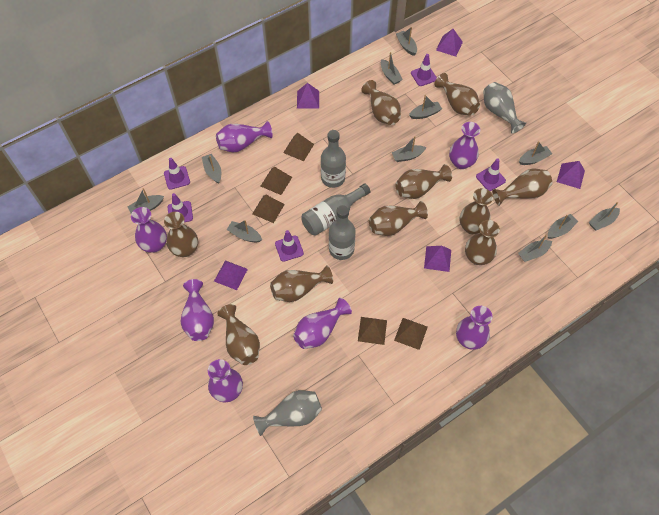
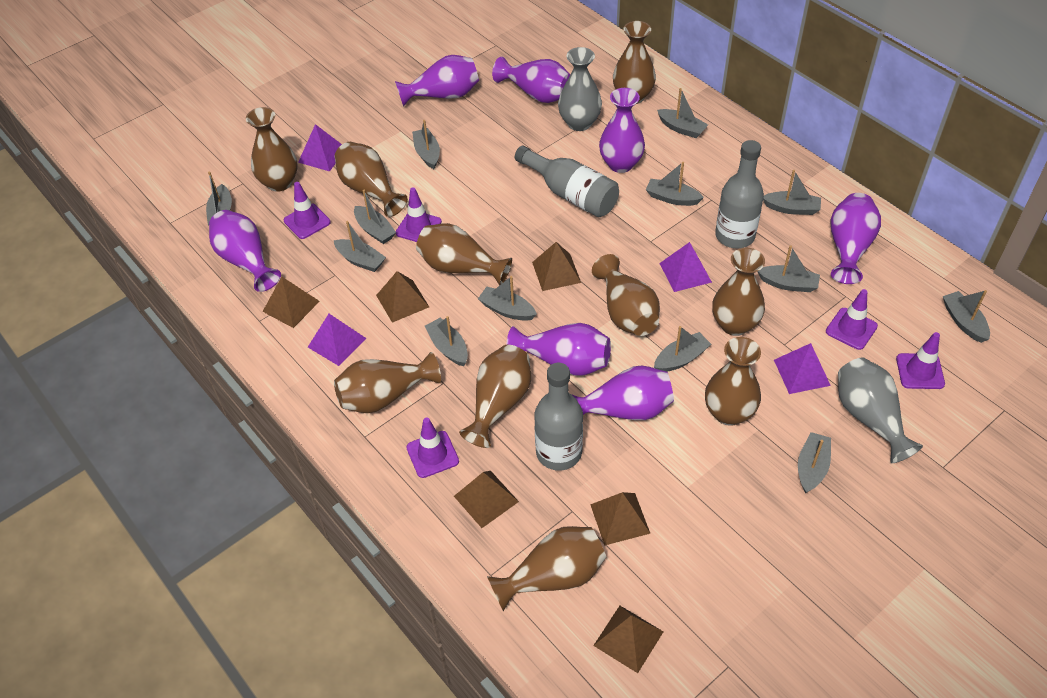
brown pyramid: [252,195,285,223] [261,166,292,195] [283,133,314,161] [358,317,387,345] [394,318,428,350] = 5 -> [262,277,320,328] [376,271,429,323] [454,471,519,528] [532,242,581,291] [590,492,650,545] [593,606,663,673] = 6
grey boat: [128,188,164,214] [202,154,221,184] [227,220,262,242] [381,52,403,85] [392,136,427,162] [396,27,417,56] [409,95,442,119] [518,235,552,262] [519,141,552,165] [548,214,578,239] [589,202,620,231] = 11 -> [206,172,232,225] [334,221,386,272] [354,190,396,244] [412,120,440,169] [425,316,468,366] [478,276,537,321] [646,162,704,206] [654,326,711,372] [657,88,708,138] [757,245,820,292] [763,170,821,215] [798,432,831,493] [943,290,990,343] = 13
purple pyramid: [214,260,248,290] [297,83,319,108] [424,246,451,272] [436,29,463,57] [557,161,585,189] = 5 -> [298,124,342,171] [308,314,367,366] [659,242,712,292] [774,343,831,394] = 4

